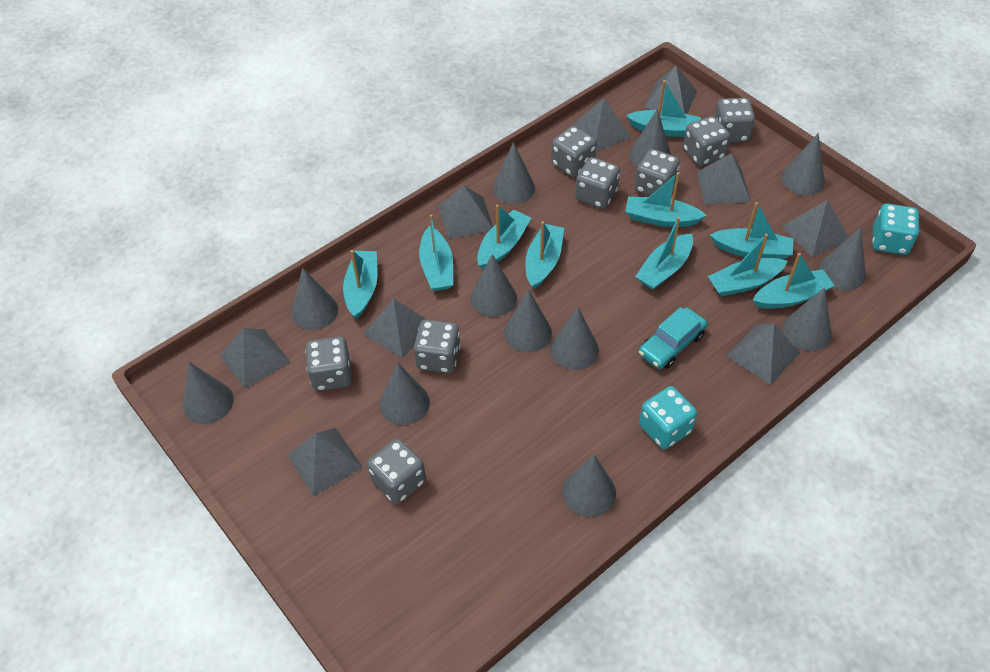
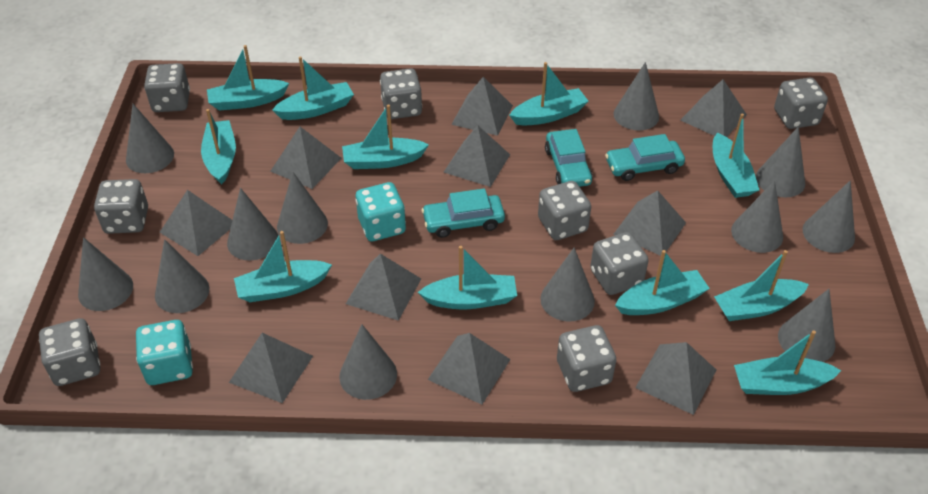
grey pyramid: [219,328,290,389] [287,428,363,496] [363,298,426,358] [439,185,493,239] [572,98,631,151] [644,66,697,114] [697,153,751,205] [727,323,800,385] [781,200,849,258] = 9 -> [160,190,232,256] [229,333,313,403] [270,127,341,189] [346,254,421,321] [428,333,511,405] [444,125,510,187] [451,77,513,136] [613,190,686,256] [635,342,716,415] [681,80,747,137] = 10
turquoise boat: [343,250,377,319] [419,214,453,291] [477,205,531,270] [525,221,564,289] [625,172,707,227] [626,80,701,137] [635,217,693,290] [708,234,788,297] [710,202,793,260] [753,253,835,309] = 10 -> [201,109,236,185] [207,45,289,111] [234,231,332,302] [272,56,354,120] [342,105,429,169] [418,246,517,309] [509,62,588,125] [615,250,710,315] [713,113,759,198] [714,250,809,321] [734,330,841,395] = 11
turquoise car: [638,307,708,369] = 1 -> [421,188,505,238] [545,129,593,187] [605,134,685,181] = 3

